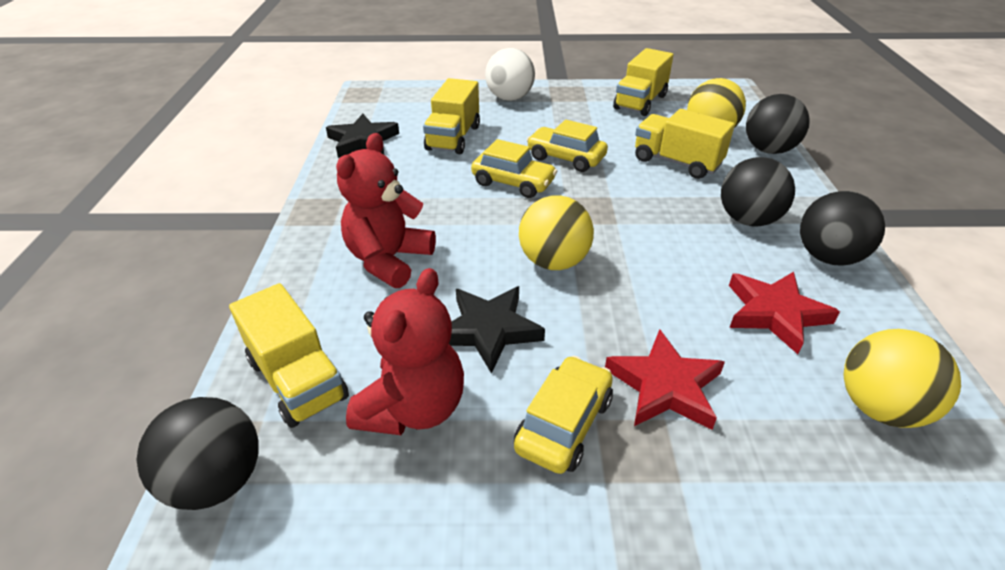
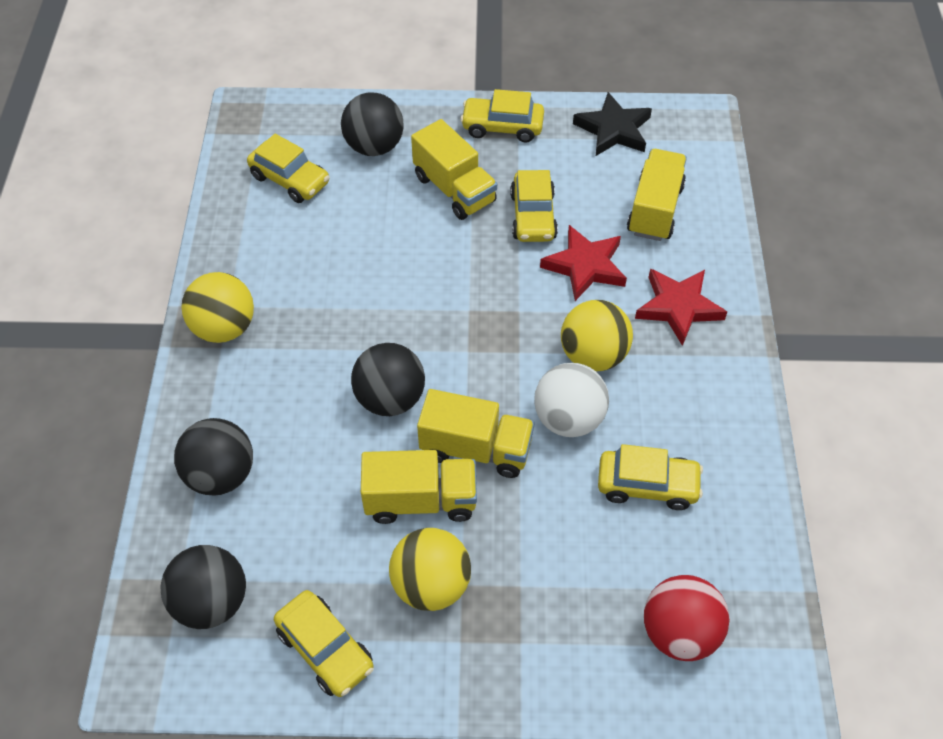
black star: [326,114,399,158] [449,286,545,374] = 2 -> [573,92,652,156] = 1
red ball: none = 0 -> [644,575,730,661] = 1
red teddy bear: [336,133,436,288] [346,268,464,435] = 2 -> none = 0
yellow car: [471,139,557,198] [514,356,613,474] [527,120,608,172] = 3 -> [247,134,330,203] [274,590,374,697] [460,89,544,142] [510,170,558,242] [598,444,703,510] = 5

